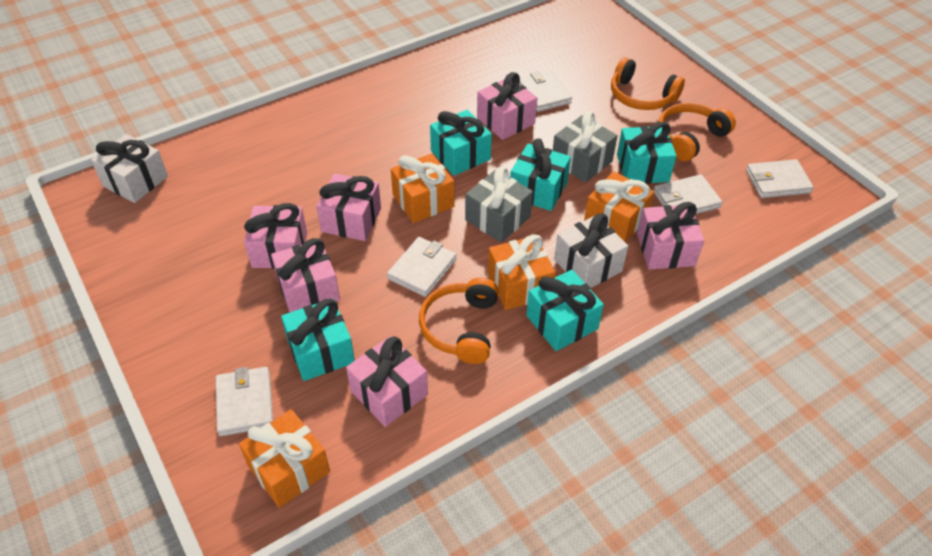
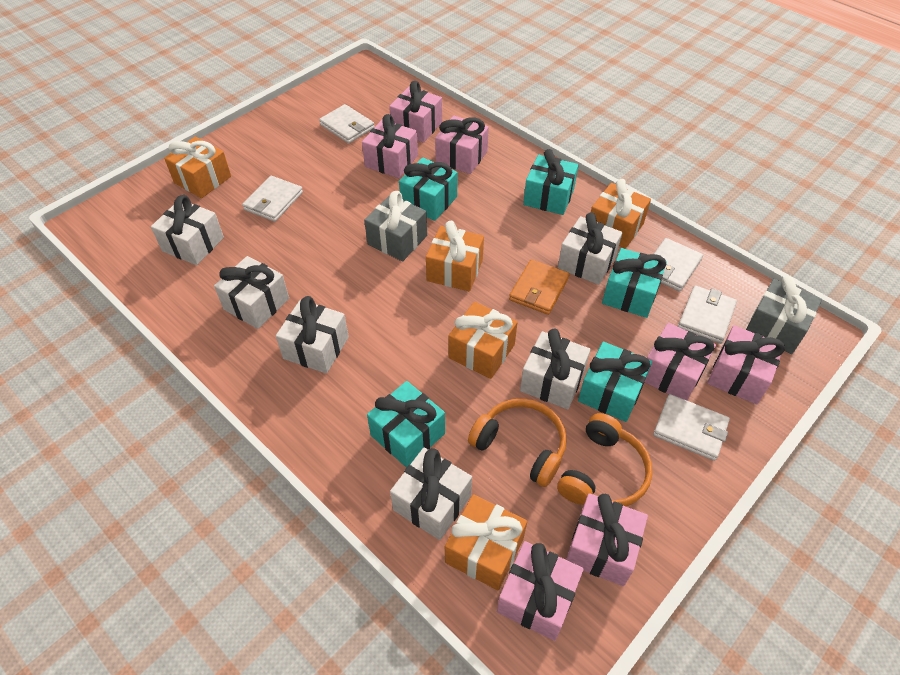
orange gift: [239,409,330,508] [391,153,454,223] [488,234,556,310] [584,171,654,242] = 4 -> [164,137,231,198] [426,221,484,291] [445,494,527,590] [449,302,518,379] [591,179,651,249] = 5
orange headphones: [419,277,499,364] [611,57,685,110] [658,103,736,161] = 3 -> [468,398,567,487] [557,413,653,506] = 2
orange wallet: none = 0 -> [509,259,569,315] = 1
pink gift: [244,203,307,269] [271,238,340,312] [316,174,381,241] [346,336,428,427] [477,72,537,140] [637,202,704,270] = 6 -> [362,114,418,178] [389,81,442,143] [435,116,489,174] [497,541,584,641] [566,493,648,586] [645,323,716,400] [707,325,785,404] = 7
white gift: [91,134,168,203] [554,213,628,288] = 2 -> [151,195,224,265] [214,256,289,329] [276,296,349,374] [390,448,472,540] [520,329,591,409] [558,212,622,285] = 6

